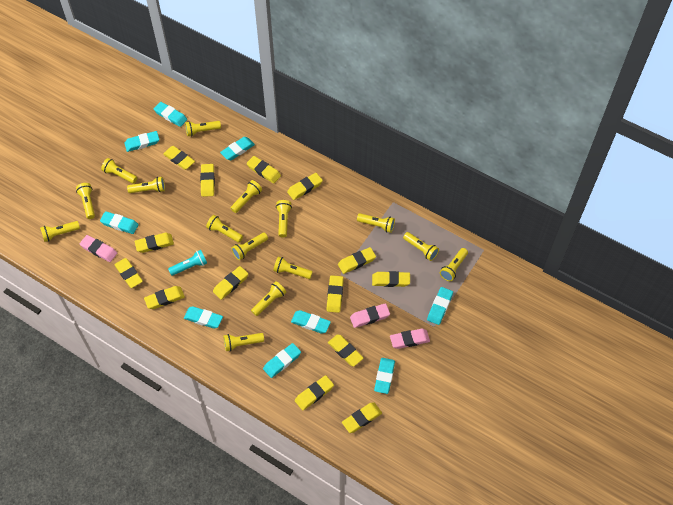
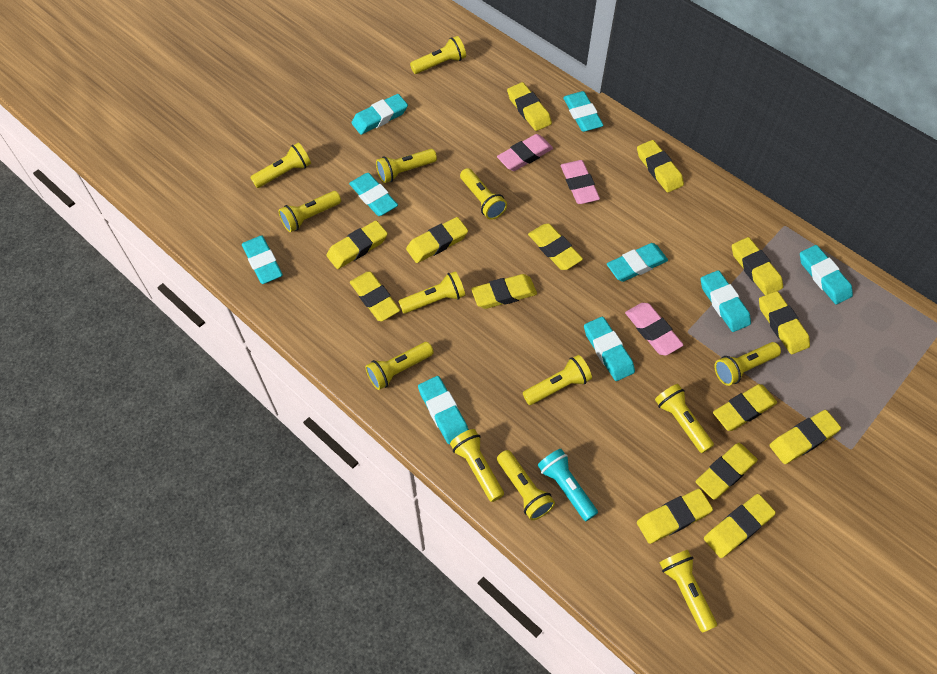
yellow flashlight: [40,221,80,242] [76,183,95,219] [101,158,137,183] [127,177,165,193] [185,121,221,137] [206,215,243,243] [224,333,264,351] [230,180,262,213] [231,233,268,260] [251,281,287,316] [273,256,313,279] [276,200,292,237] [357,213,395,233] [403,232,439,261] [440,248,468,281] = 15 -> [250,143,311,188] [279,191,341,232] [366,342,434,390] [376,149,437,183] [398,271,465,314] [410,36,466,74] [450,429,504,502] [460,168,507,220] [497,450,555,520] [523,355,592,405] [655,384,714,453] [659,550,717,633] [714,342,781,386] = 13

